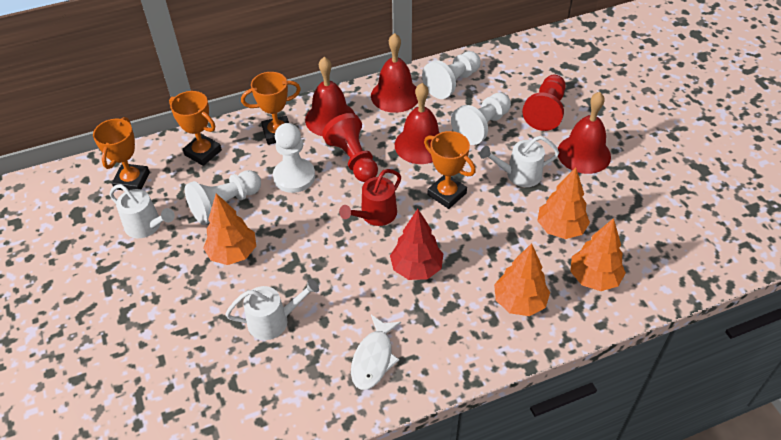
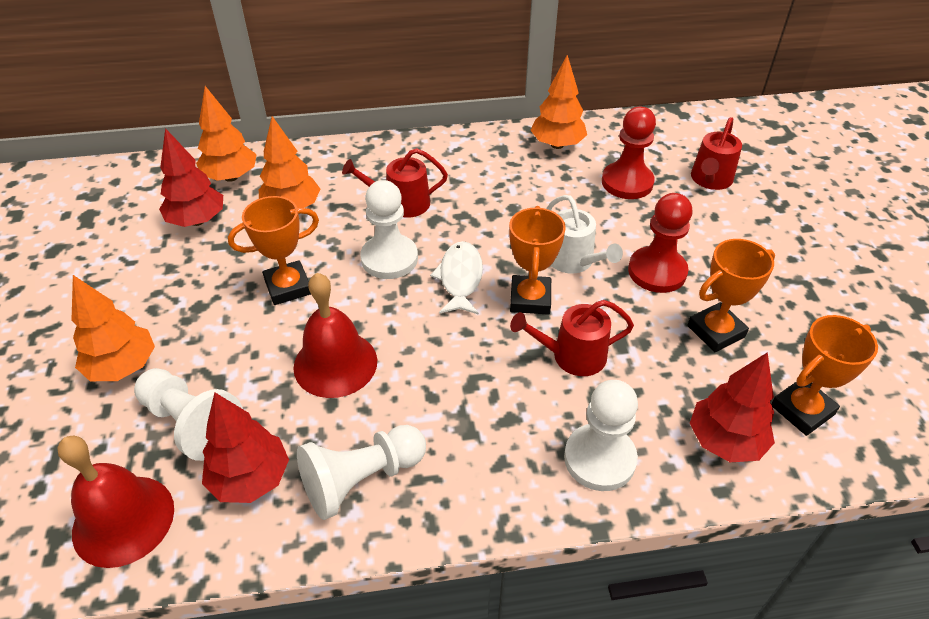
red bell: [305,57,355,136] [371,33,418,113] [395,83,440,164] [558,92,611,174] = 4 -> [57,436,174,568] [293,273,377,398] = 2
red tree: [390,209,443,280] = 1 -> [159,128,223,227] [202,392,289,503] [690,352,775,462] = 3
red watering can: [339,169,401,226] = 1 -> [342,148,448,218] [510,300,634,376] [691,117,742,190] = 3
white watering can: [110,184,175,238] [225,279,319,340] [480,136,559,187] = 3 -> [547,195,623,274] = 1

